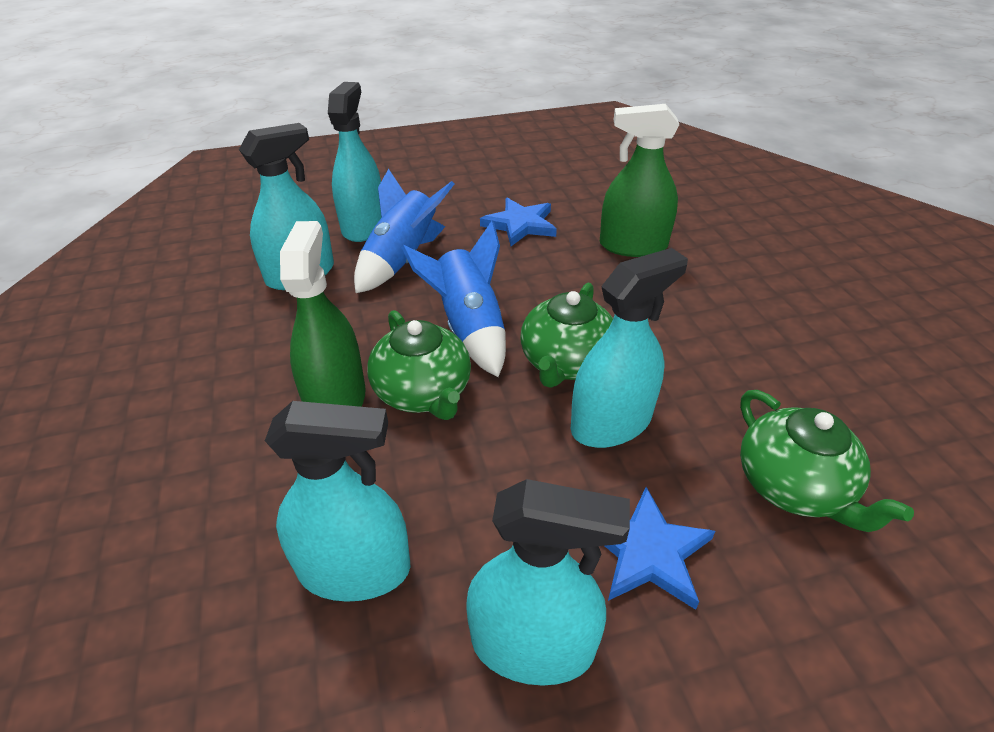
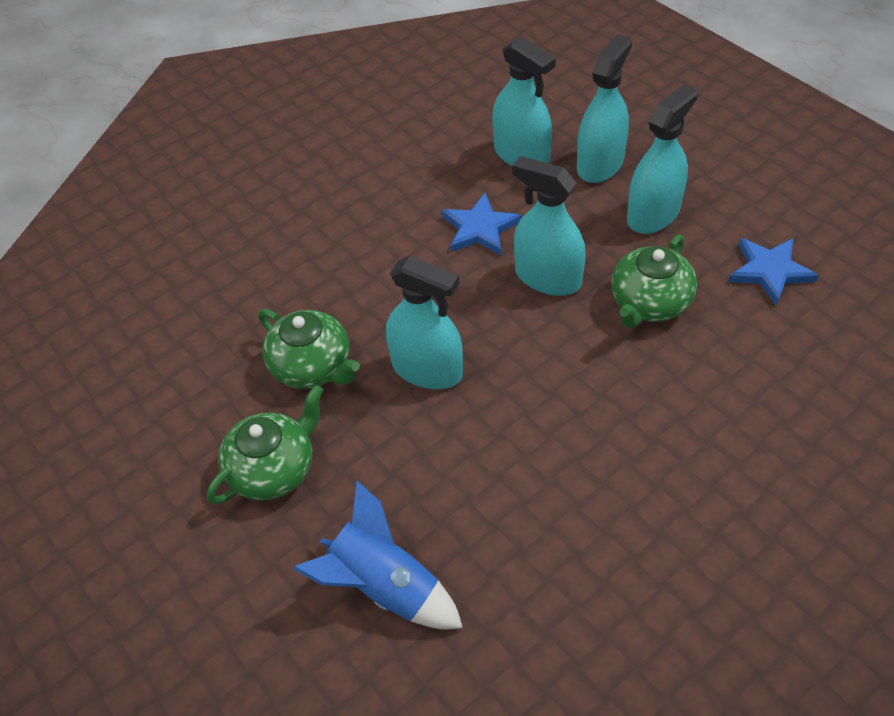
blue rocket: [354,169,454,293] [402,221,506,377] = 2 -> [293,481,463,629] = 1
green spray bottle: [280,221,366,407] [600,104,680,257] = 2 -> none = 0

